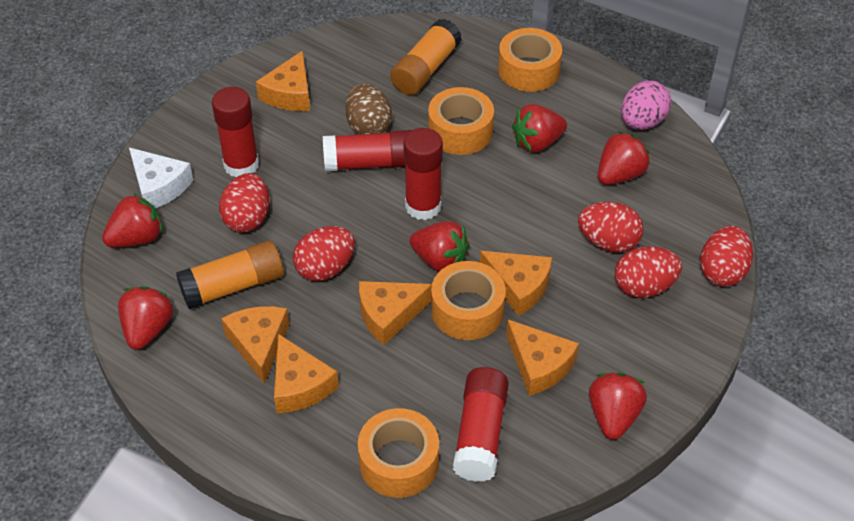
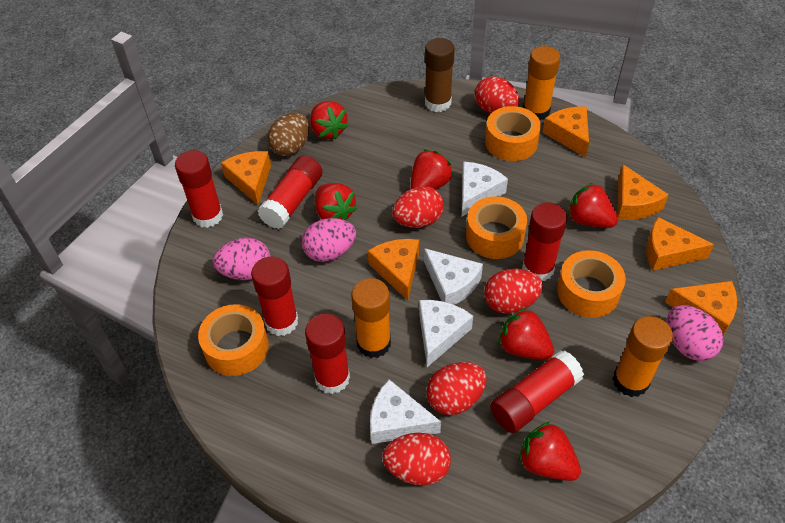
brown glue stick: none = 0 -> [425,38,455,112] = 1
orange glue stick: [176,241,284,309] [390,19,462,95] = 2 -> [351,278,391,358] [523,46,560,120] [613,316,673,397] = 3
pink egg: [621,81,671,130] = 1 -> [213,238,271,280] [302,218,356,262] [667,305,724,361] = 3
red glue stick: [212,87,259,177] [323,130,412,172] [403,128,443,220] [453,367,509,482] = 4 -> [175,150,223,228] [251,256,298,336] [258,155,322,229] [305,314,350,394] [490,350,584,433] [522,202,567,281] = 6
white cheese: [129,148,193,208] = 1 -> [370,379,441,444] [419,300,473,367] [424,248,483,305] [462,162,508,216] = 4

